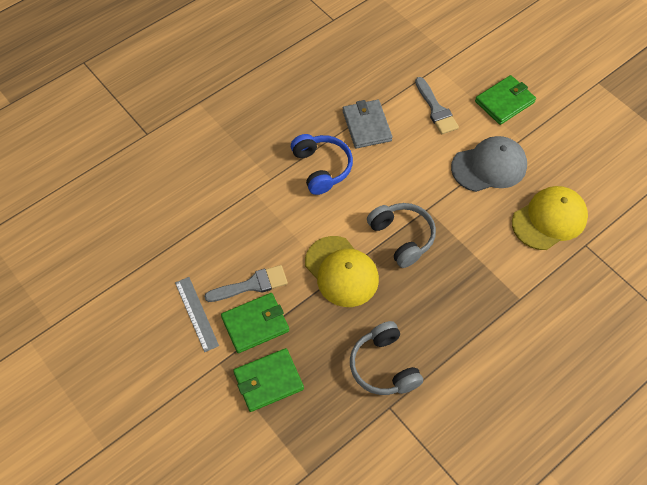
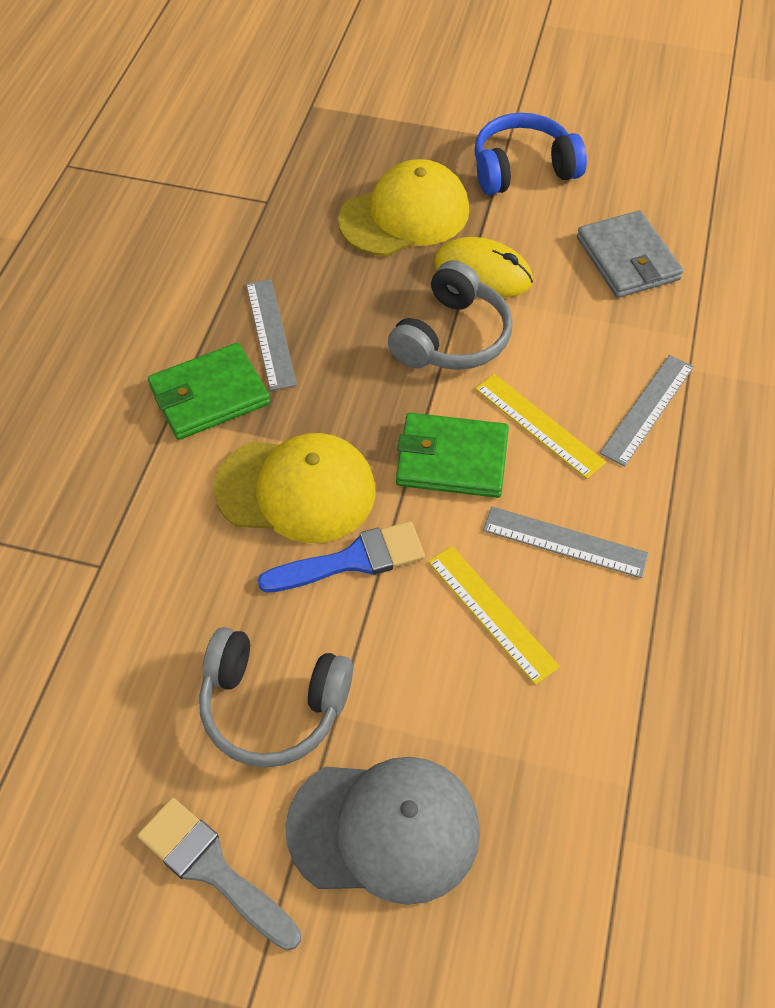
blue brush: none = 0 -> [258,521,425,593] = 1
green wallet: [221,293,289,353] [233,348,304,412] [475,75,536,125] = 3 -> [148,343,270,440] [396,413,509,498] = 2
grey brush: [204,265,288,302] [415,77,459,134] = 2 -> [137,798,301,950] = 1
grey ruler: [175,277,219,352] = 1 -> [246,279,297,391] [483,506,649,578] [600,355,694,467] = 3
yellow mouse: none = 0 -> [434,237,533,297] = 1
yellow ruler: none = 0 -> [428,546,560,685] [475,374,606,479] = 2

